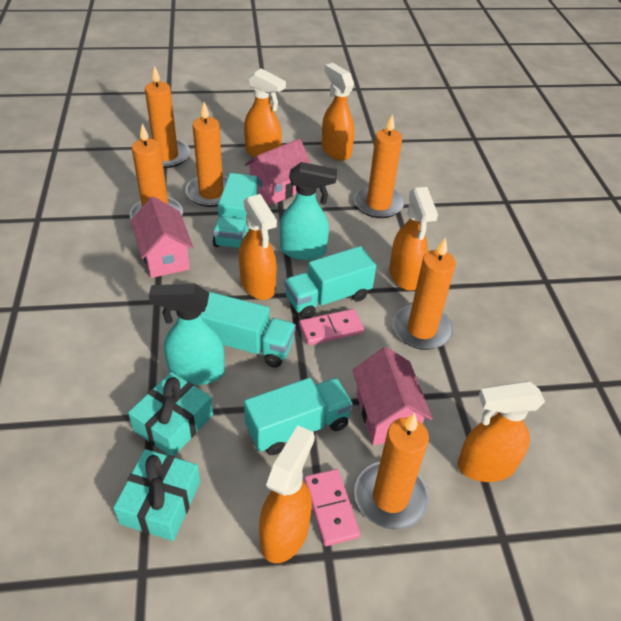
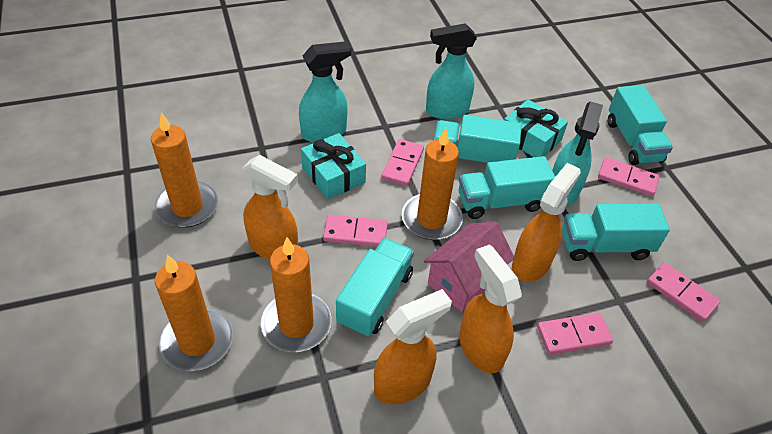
orange candle: [129,123,183,219] [145,65,190,168] [186,102,228,207] [354,114,404,218] [354,413,429,530] [393,237,456,350] = 6 -> [151,113,218,228] [155,255,233,371] [260,237,331,352] [402,128,463,240] = 4
orange spray bottle: [239,194,277,300] [244,68,286,158] [259,426,315,563] [322,63,354,161] [389,187,438,290] [458,381,545,482] = 6 -> [242,155,298,260] [374,289,452,405] [459,244,522,373] [512,163,581,282] = 4
pink domino: [299,309,364,345] [304,469,360,546] = 2 -> [323,214,388,247] [381,139,424,186] [537,313,613,355] [598,157,659,196] [647,263,721,322] = 5
pink house: [131,196,193,278] [245,139,311,206] [353,347,433,445] = 3 -> [424,221,515,312] = 1
turquoise spray bottle: [149,283,225,385] [280,162,337,260] = 2 -> [299,41,351,143] [426,23,477,119] [552,102,603,206] = 3
turquoise truck: [201,292,296,368] [213,173,258,249] [244,378,353,455] [285,246,376,319] = 4 -> [336,238,414,337] [433,115,521,163] [459,156,555,219] [562,204,670,261] [608,85,673,165] = 5

